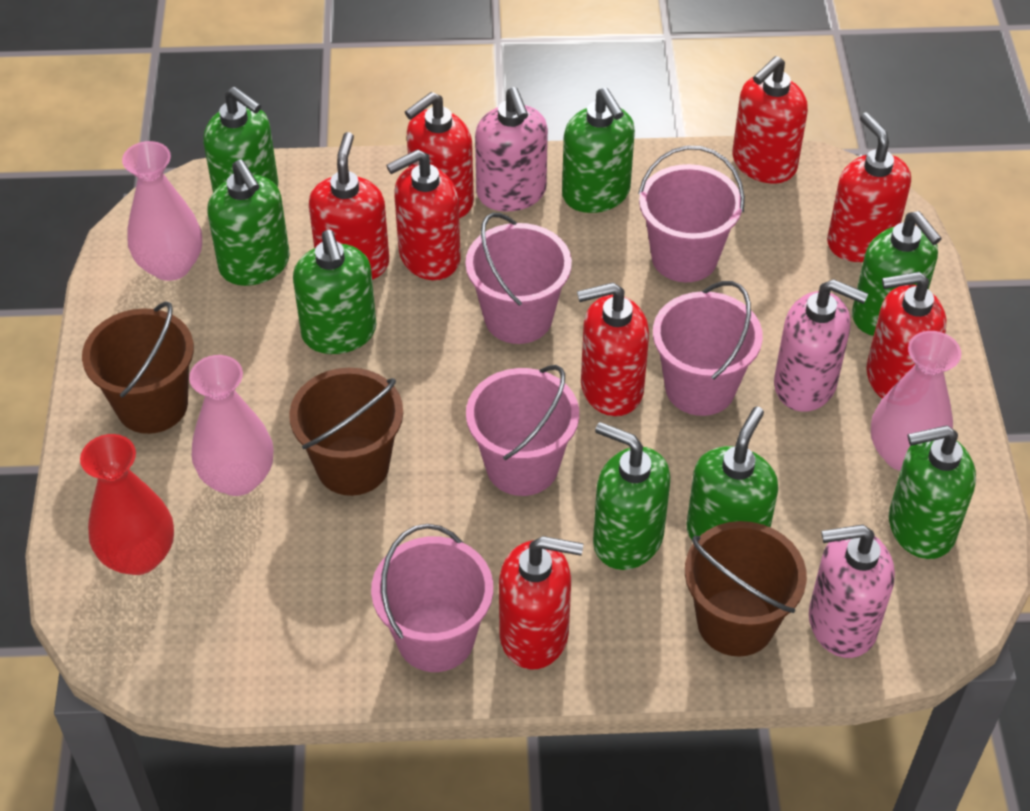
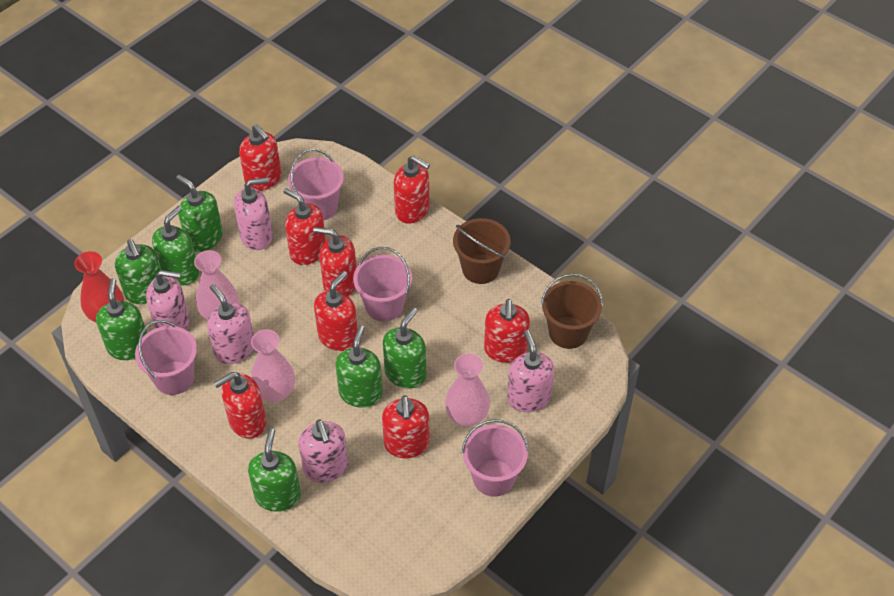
brown bucket: [82,301,194,434] [289,368,403,496] [685,521,807,657] = 3 -> [453,218,511,284] [541,273,603,349] = 2
green soap dispenser: [203,87,278,192] [207,159,290,286] [293,230,376,354] [562,88,635,213] [593,422,670,570] [687,406,778,540] [852,211,942,336] [889,425,976,559] = 8 -> [96,278,147,360] [115,239,161,304] [152,206,199,286] [176,175,223,252] [248,428,301,512] [335,325,383,408] [383,307,426,388] = 7
pink bucket: [371,524,493,672] [465,213,572,344] [466,365,579,496] [638,146,745,282] [653,281,763,416] = 5 -> [135,320,197,395] [288,149,344,220] [353,247,412,322] [462,419,529,497] = 4
pink soap dispenser: [475,87,548,211] [774,279,868,412] [809,525,895,658] = 3 -> [146,270,190,330] [207,284,254,364] [234,177,273,250] [298,420,348,483] [507,330,554,412] = 5

